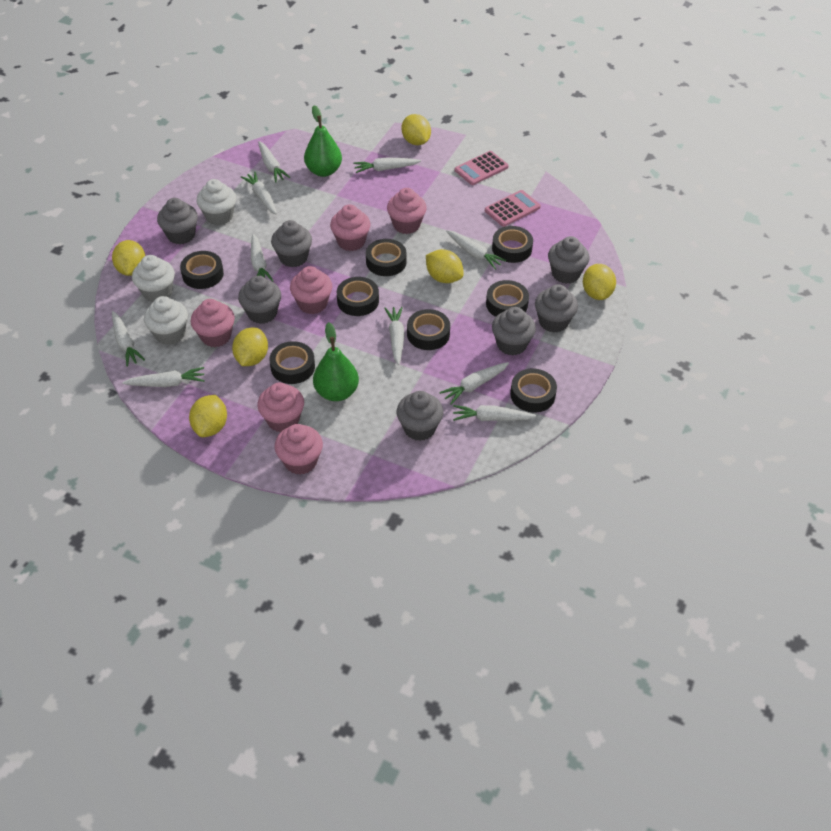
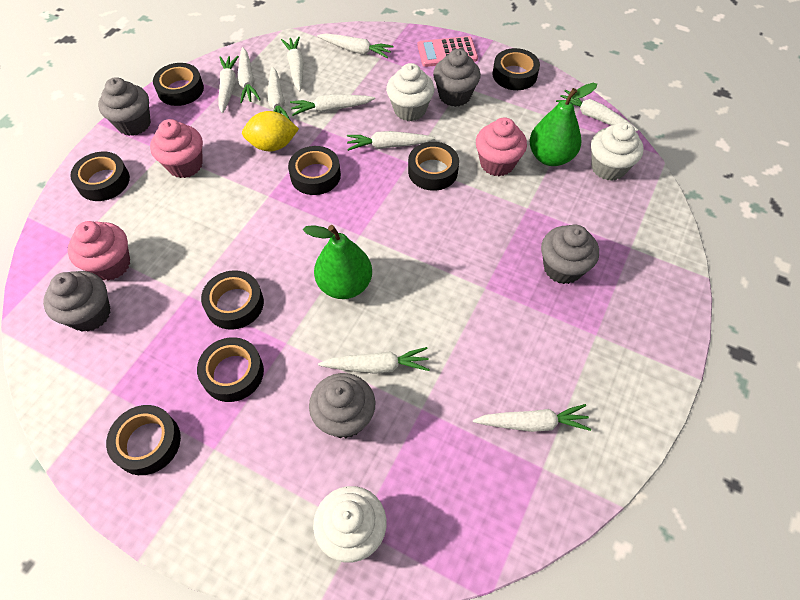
grey cupcake: [157,198,198,244] [238,276,281,324] [271,220,312,267] [397,391,443,441] [492,307,536,356] [535,284,578,333] [548,236,589,284] = 7 -> [43,271,111,332] [98,77,151,136] [309,373,375,438] [433,49,481,107] [541,224,599,284] = 5
pink calculator: [455,151,509,185] [485,190,541,227] = 2 -> [417,36,478,67] = 1
pink cupcake: [191,299,235,347] [257,382,304,432] [274,424,323,475] [290,266,332,314] [330,204,371,251] [387,188,427,234] = 6 -> [68,221,130,281] [150,119,203,178] [476,117,527,176] = 3
yellow lemon: [112,240,145,276] [189,395,227,437] [232,327,268,366] [402,114,431,145] [426,249,464,283] [583,264,616,300] = 6 -> [242,111,299,151] = 1

